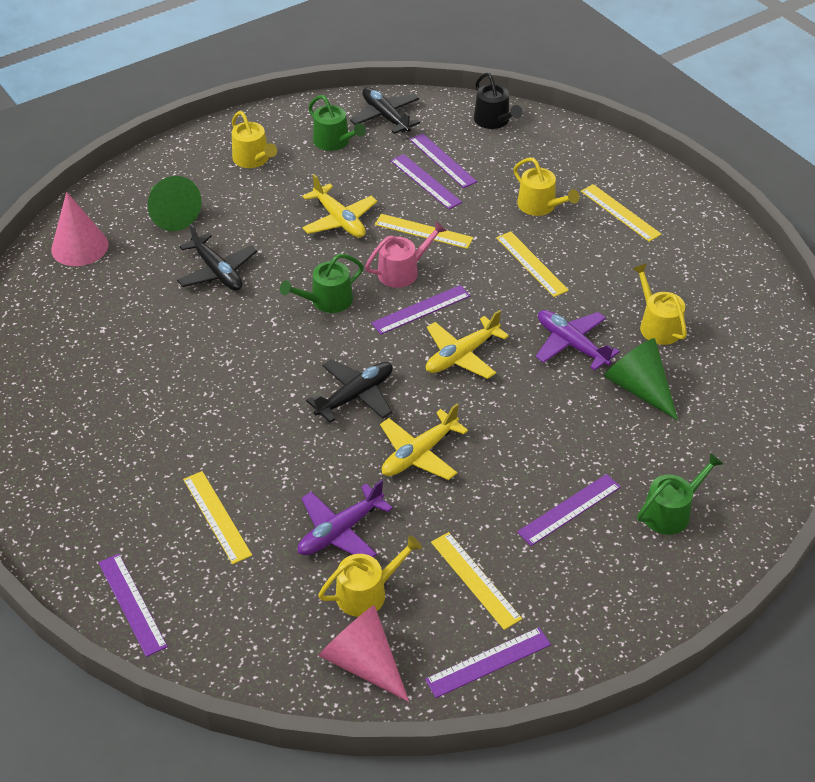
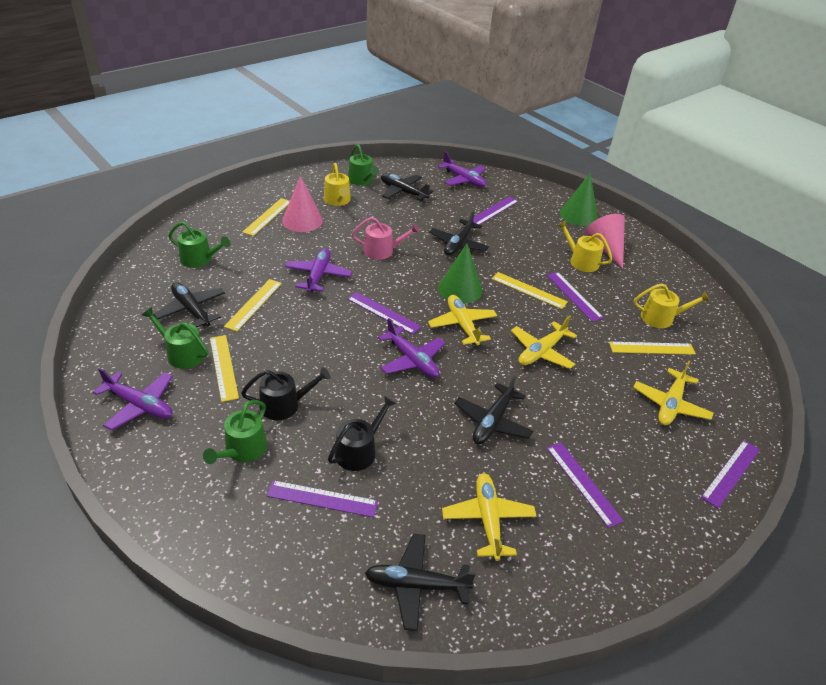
black plane: [177,224,257,291] [306,359,393,423] [350,87,420,134] = 3 -> [153,282,225,327] [365,534,476,631] [381,174,433,201] [429,210,489,256] [454,375,533,445] = 5
black watering can: [474,73,523,129] = 1 -> [241,367,331,420] [328,396,397,471] = 2
green watering can: [280,254,363,313] [308,95,366,151] [637,453,723,535] = 3 -> [142,307,208,369] [168,221,231,268] [203,400,267,464] [348,144,379,186] = 4
purple plane: [298,480,393,557] [536,310,620,371] = 2 -> [93,368,173,431] [285,248,352,293] [378,318,445,378] [438,152,486,187] = 4
yellow plane: [302,174,377,238] [380,404,468,480] [426,310,509,379] = 3 -> [428,295,497,346] [442,473,536,561] [511,315,577,369] [633,361,714,425] = 4
yellow watering can: [232,111,277,168] [318,535,422,617] [514,158,580,216] [632,264,687,345] = 4 -> [324,163,351,206] [557,220,612,272] [634,283,710,328] = 3

